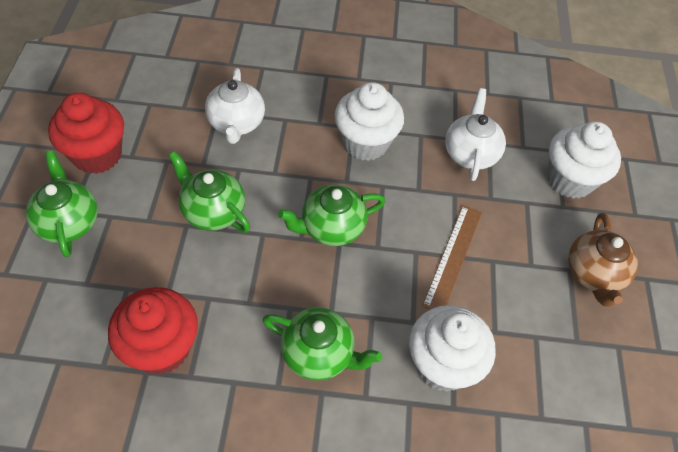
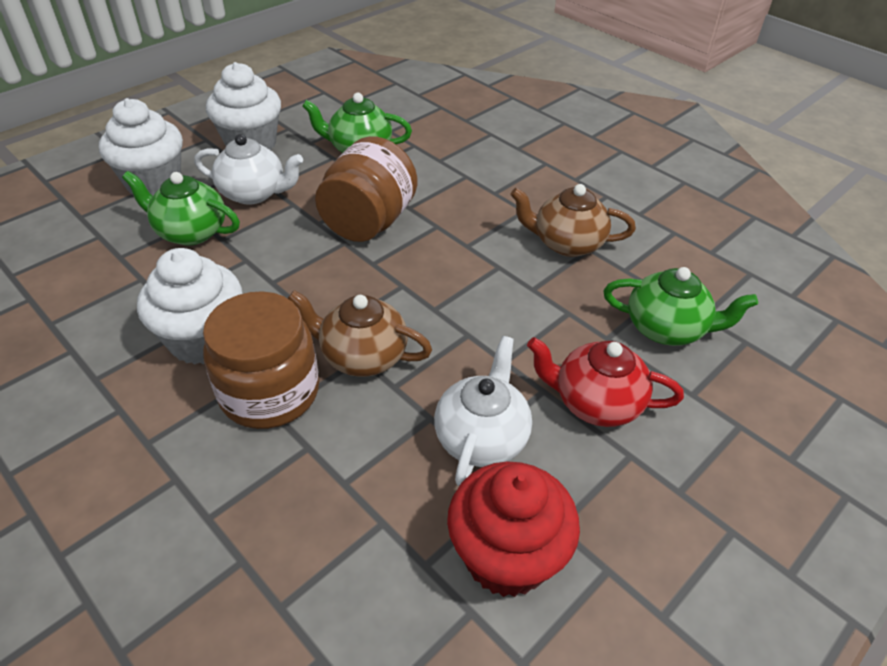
brown jar: none = 0 -> [203,291,319,429] [315,136,417,242] = 2
brown ruler: [422,205,482,310] = 1 -> none = 0
brown teapot: [568,212,638,307] = 1 -> [287,290,432,377] [510,184,636,257] = 2
green teapot: [26,151,98,257] [168,151,250,233] [262,307,382,381] [278,185,386,246] = 4 -> [122,171,240,246] [302,93,412,153] [603,267,758,346] = 3
red cupcake: [48,93,124,174] [108,287,198,375] = 2 -> [447,461,580,597] = 1
red teapot: none = 0 -> [527,337,684,427] = 1

